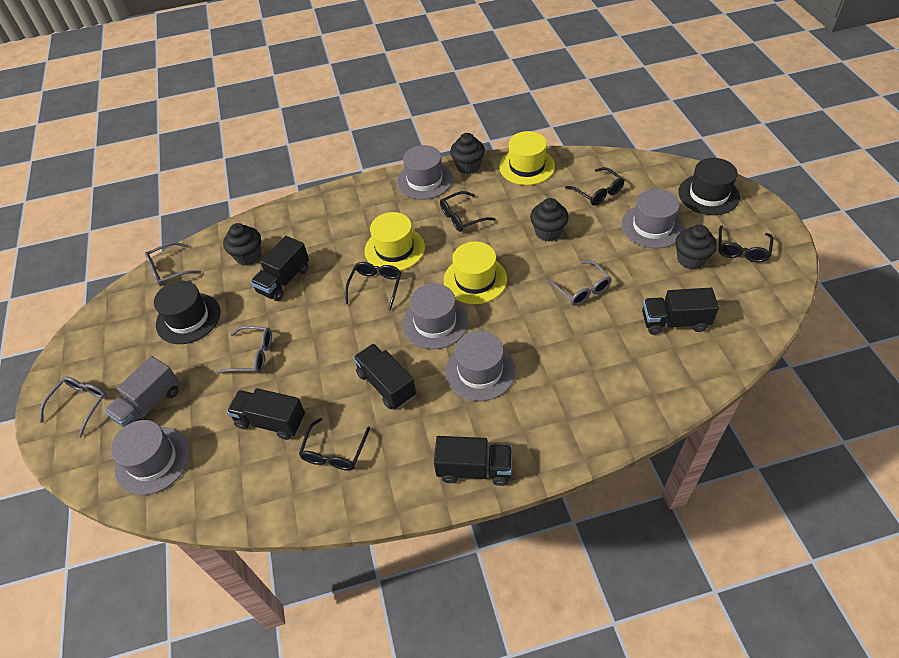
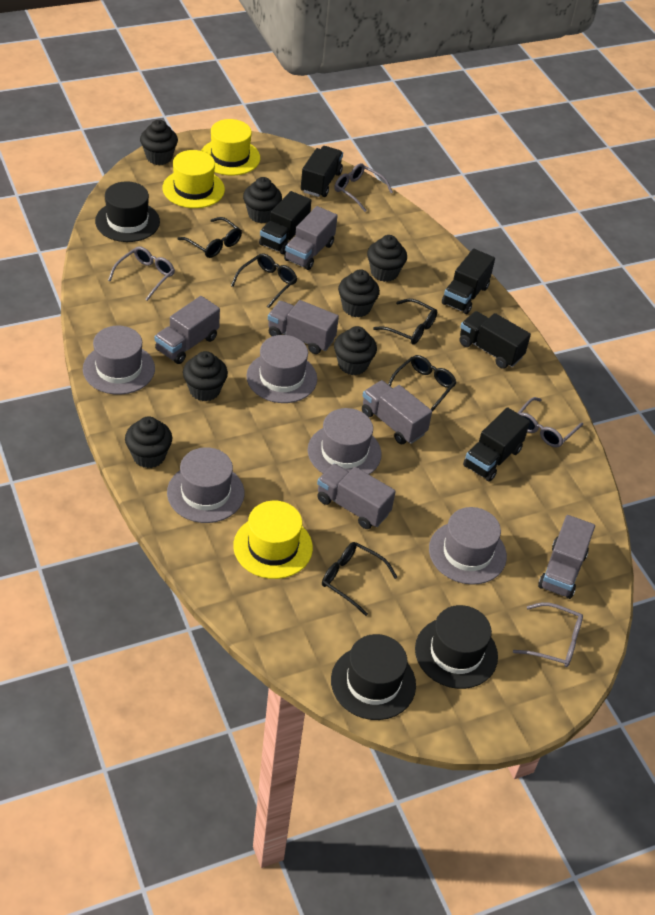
black cupcake: [223,223,261,265] [450,133,485,174] [530,198,569,241] [675,225,717,269] = 4 -> [125,416,172,468] [140,120,178,165] [183,351,228,402] [243,177,282,223] [334,326,377,375] [338,269,380,317] [367,235,407,282] = 7
black hat: [154,281,220,344] [678,158,740,215] = 2 -> [95,181,160,242] [331,634,416,720] [415,605,498,689] = 3
grey truck: [104,356,179,427] = 1 -> [154,296,220,364] [268,300,339,354] [284,206,338,270] [317,464,396,529] [362,380,432,444] [538,515,595,599] = 6

